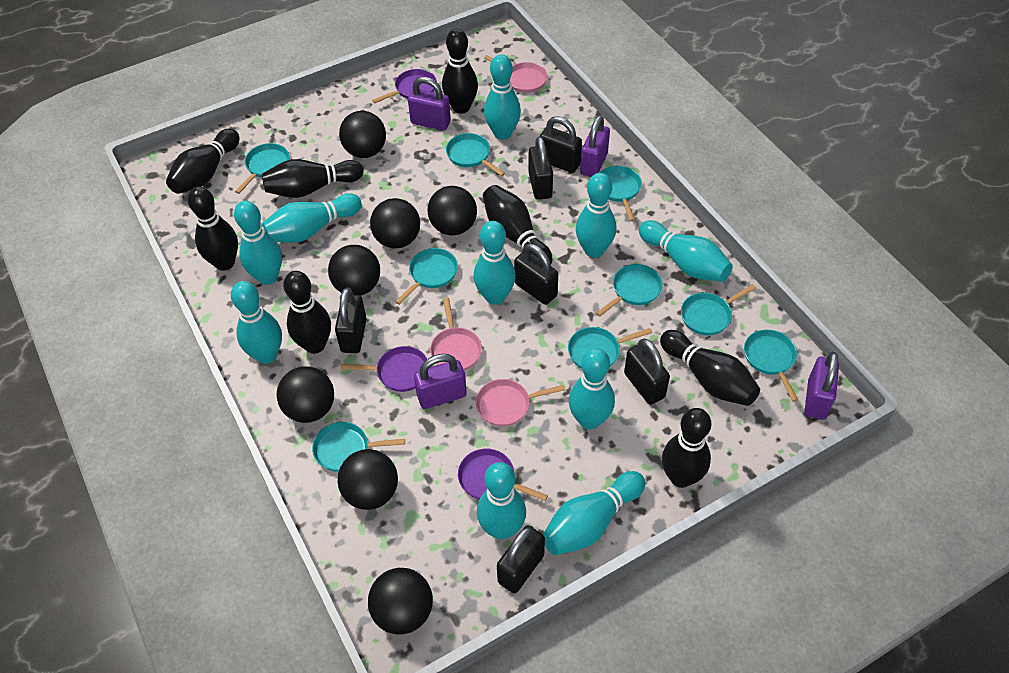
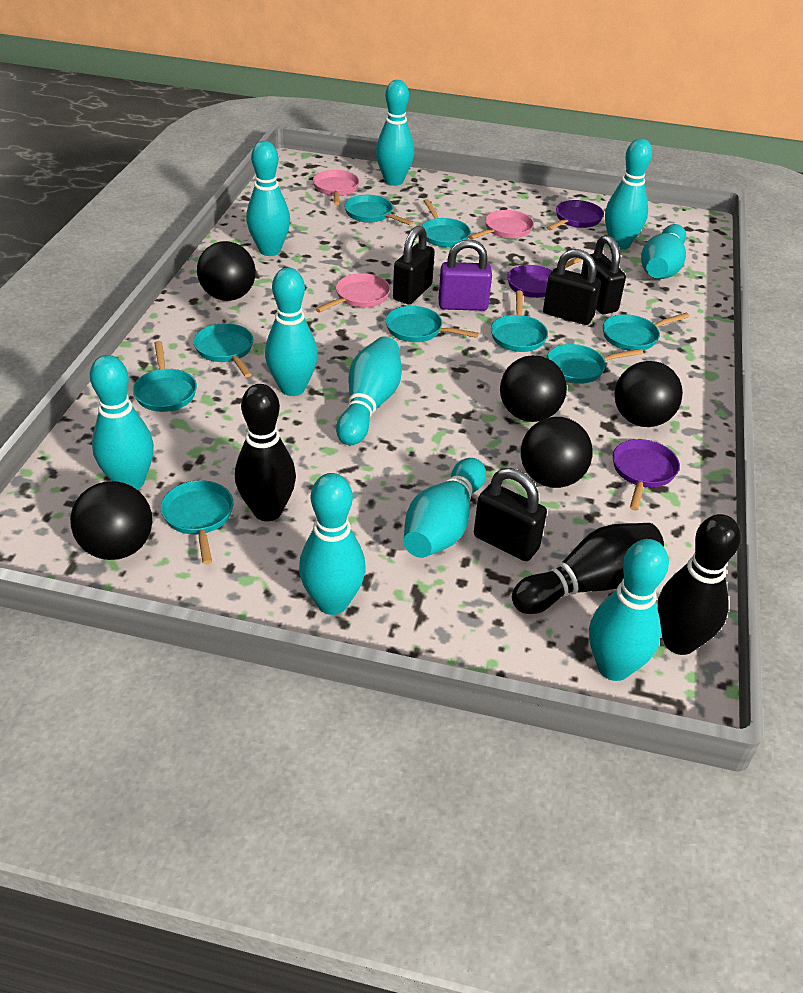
black ball: [277,366,334,423] [328,245,380,296] [338,449,398,510] [339,111,386,158] [368,568,433,635] [370,198,420,248] [427,186,477,236] = 7 -> [70,481,152,560] [197,241,256,301] [500,355,567,422] [521,417,592,488] [615,361,683,427] = 5
black bowling pin: [166,129,240,194] [188,186,238,271] [262,159,364,198] [283,271,331,354] [442,29,478,114] [483,185,553,265] [660,330,760,406] [662,408,711,488] = 8 -> [235,384,296,521] [512,523,664,614] [657,514,741,655] = 3
black padlock: [335,288,367,353] [497,526,545,593] [514,243,558,305] [529,137,553,200] [540,116,582,173] [624,339,670,405] = 6 -> [393,226,435,304] [474,468,547,561] [543,249,601,325] [581,235,626,314] = 4
purple padlock: [408,77,451,131] [414,354,467,409] [580,115,610,177] [805,352,839,420] = 4 -> [439,239,492,311] = 1

